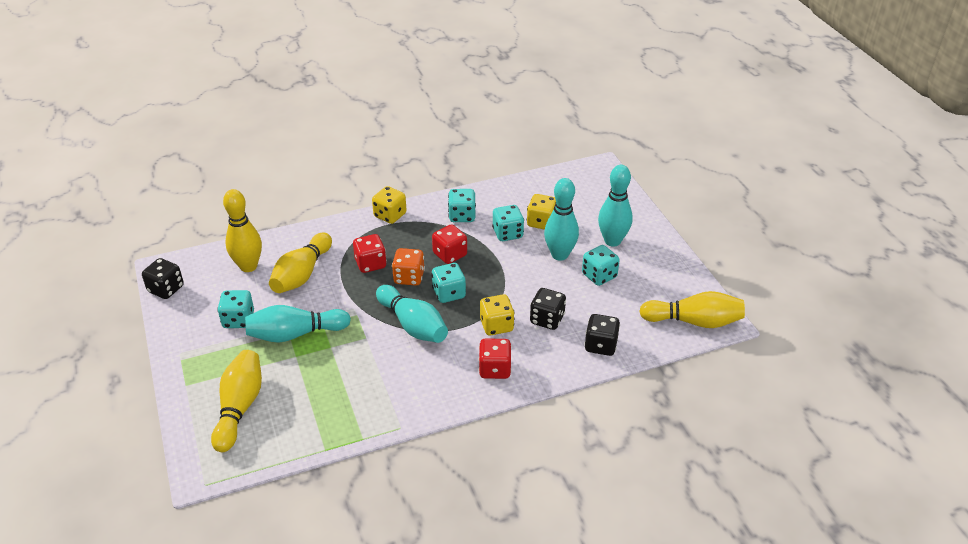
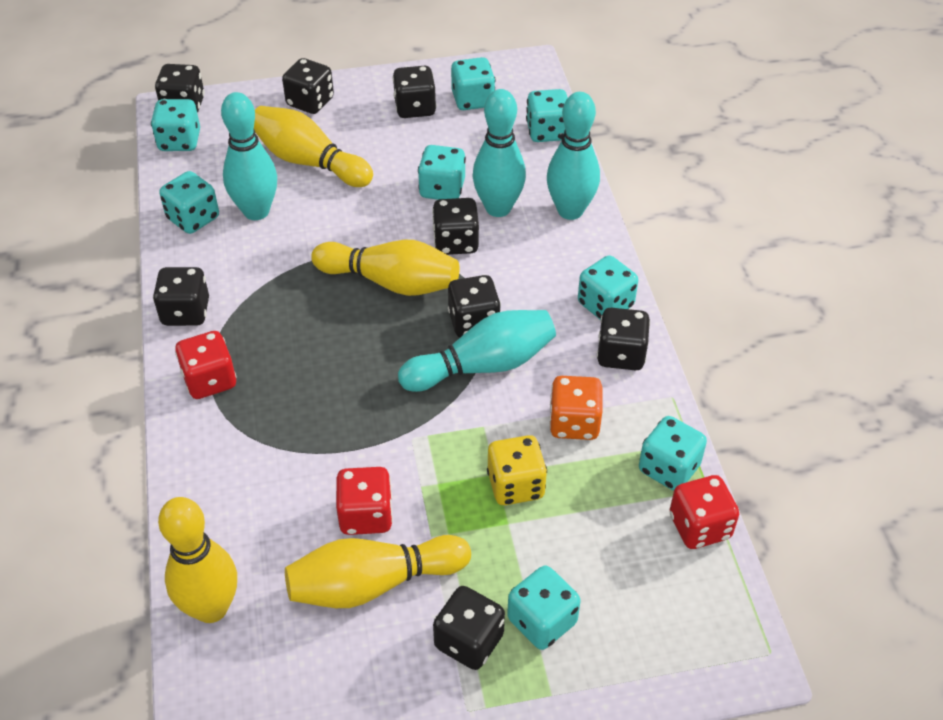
black dice: [142,258,184,299] [530,288,566,330] [584,314,620,356] = 3 -> [153,267,209,326] [155,64,205,113] [282,58,334,114] [393,66,436,118] [432,198,479,255] [433,586,505,670] [448,275,501,338] [597,308,650,370] = 8
turquoise dice: [217,290,254,328] [431,263,466,303] [448,189,476,222] [492,205,524,241] [582,245,620,286] = 5 -> [151,99,200,151] [159,171,219,234] [418,145,466,200] [451,57,496,110] [507,566,581,650] [526,89,568,142] [578,255,638,320] [639,416,707,491] = 8
yellow dice: [372,186,406,224] [480,294,515,335] [527,194,556,230] = 3 -> [487,435,547,505] = 1

